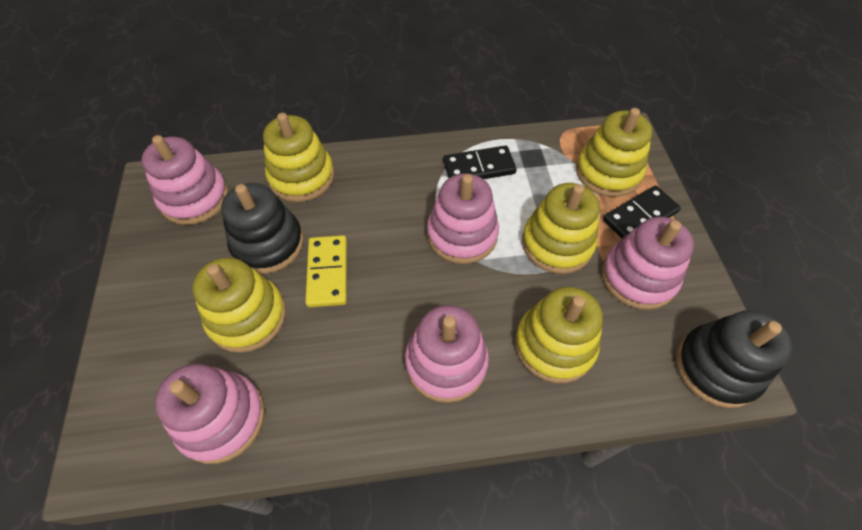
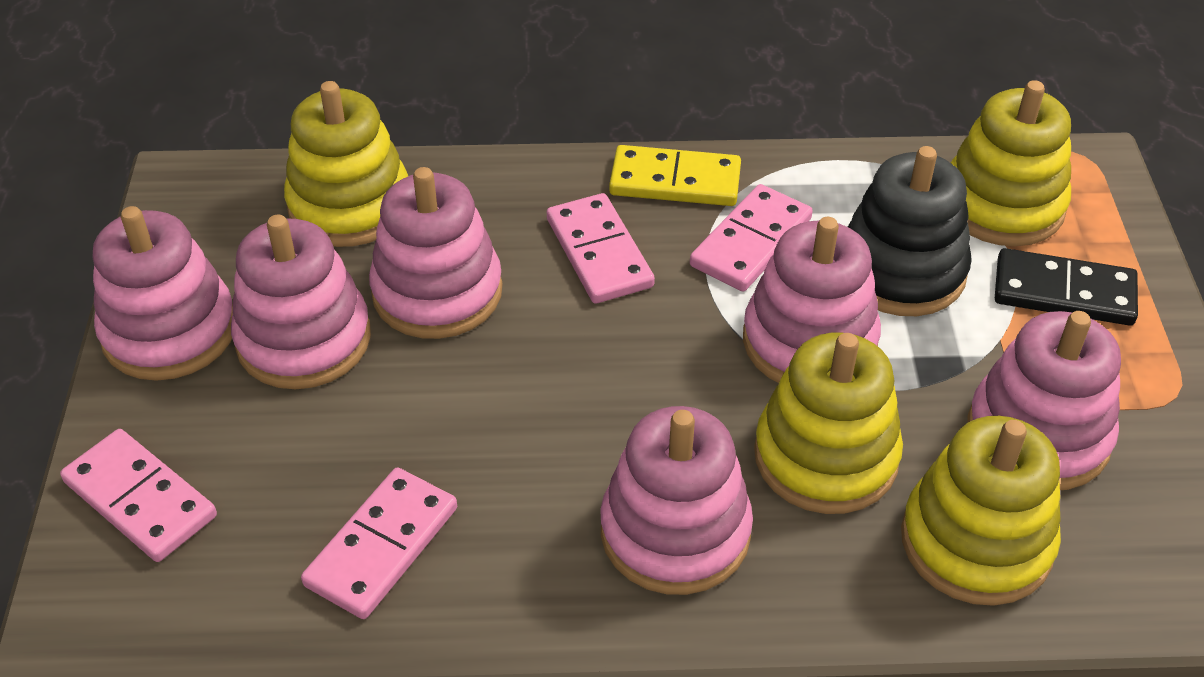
black domino: [443,145,517,179] [603,185,681,239] = 2 -> [995,248,1138,326] = 1
black stacking toy: [221,183,304,274] [676,310,792,408] = 2 -> [848,146,972,316] = 1
pink domino: none = 0 -> [60,429,217,562] [301,467,457,619] [547,193,655,304] [690,184,813,291] = 4
pink stacking toy: [141,135,229,225] [155,364,265,464] [405,305,489,403] [427,173,499,264] [602,217,694,310] = 5 -> [93,206,233,381] [231,215,371,389] [369,167,503,339] [600,406,753,595] [743,217,881,383] [967,311,1121,490] = 6
yellow stacking toy: [192,257,286,353] [263,113,334,202] [515,287,603,383] [522,183,600,274] [576,108,652,197] = 5 -> [284,81,408,247] [754,333,903,514] [901,416,1061,606] [951,80,1071,246] = 4

